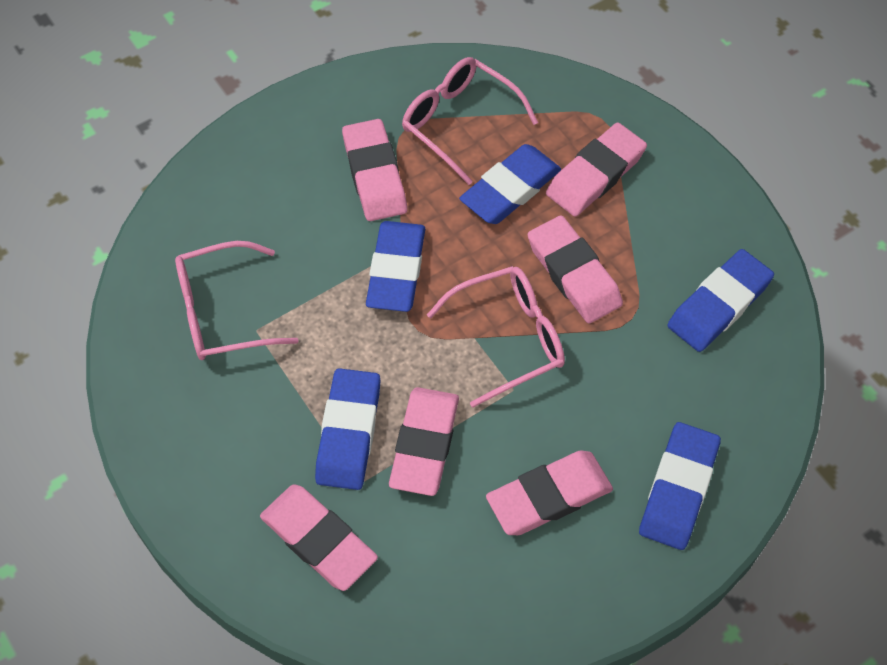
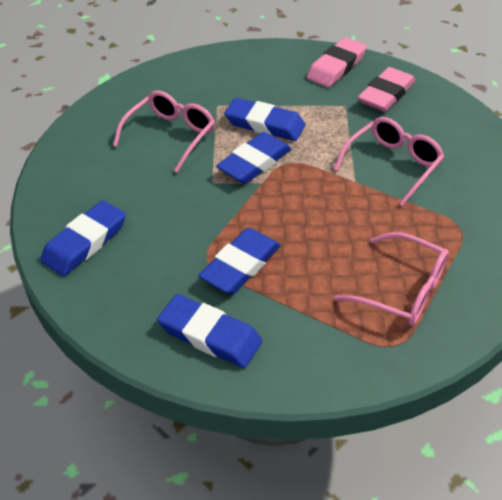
pink eraser: [260,484,378,591] [342,119,407,221] [389,387,459,496] [486,451,613,535] [528,215,623,323] [546,123,647,217] = 6 -> [307,37,367,87] [358,67,415,112] = 2

